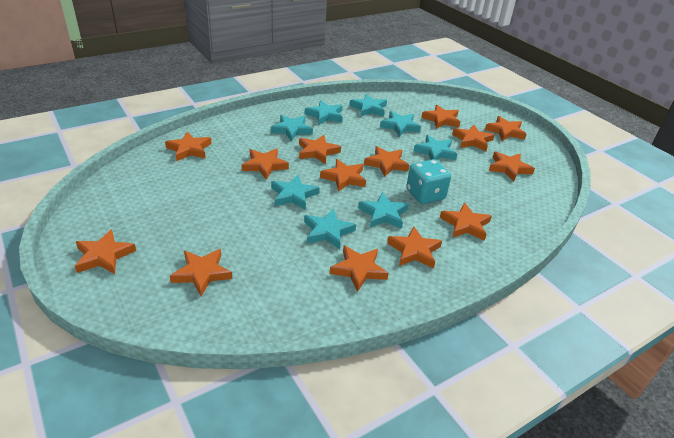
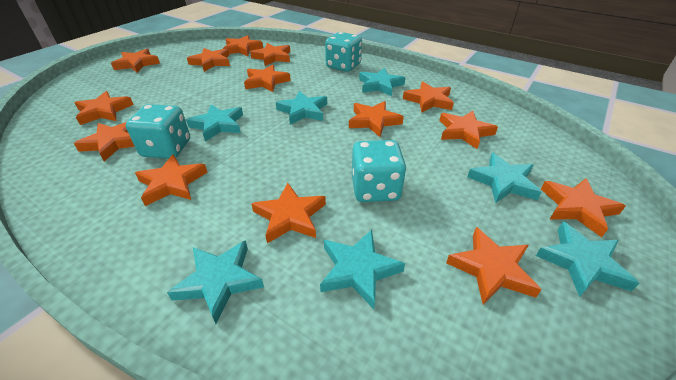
turquoise dice: [406,159,451,204] = 1 -> [126,104,190,159] [325,32,362,72] [352,140,406,202] = 3
turquoise star: [271,115,313,141] [271,175,320,210] [304,209,356,249] [305,100,343,125] [349,94,387,117] [358,192,409,229] [380,111,421,137] [414,135,457,160] = 8 -> [167,240,264,324] [186,104,243,142] [276,91,327,125] [320,230,405,309] [359,68,405,96] [467,153,542,203] [536,222,640,297] = 7

